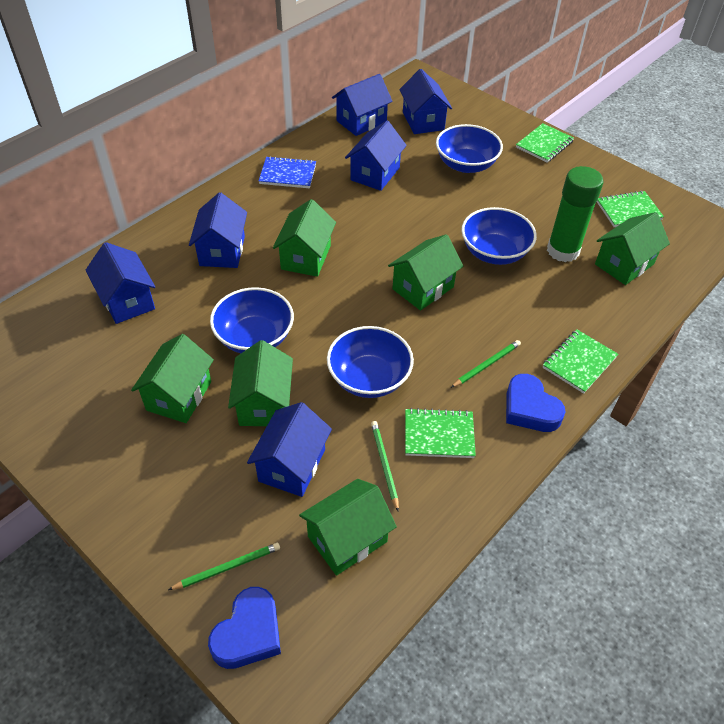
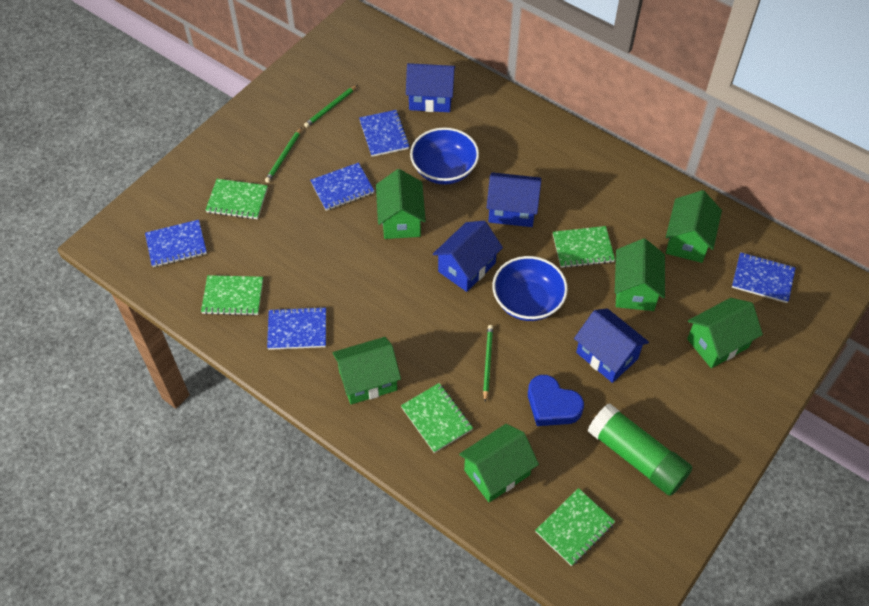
blue bowl: [210,287,294,353] [327,326,414,398] [436,124,503,173] [462,207,537,265] = 4 -> [410,128,479,185] [493,256,568,321] = 2
blue heart: [208,587,281,669] [506,374,565,432] = 2 -> [528,375,584,426] = 1
blue house: [86,242,155,324] [189,192,247,268] [247,402,332,497] [332,74,393,136] [345,121,407,191] [399,69,452,134] = 6 -> [406,63,456,112] [433,221,503,292] [486,172,541,227] [574,308,649,383] = 4
blue notebook: [259,156,316,188] = 1 -> [145,220,207,267] [267,307,326,350] [310,163,374,211] [359,110,410,157] [732,252,796,303] = 5
green notebook: [405,408,476,458] [516,123,574,162] [543,330,618,394] [597,191,664,227] = 4 -> [201,275,263,316] [206,179,268,219] [401,383,473,453] [535,488,615,566] [553,226,615,268] = 5

